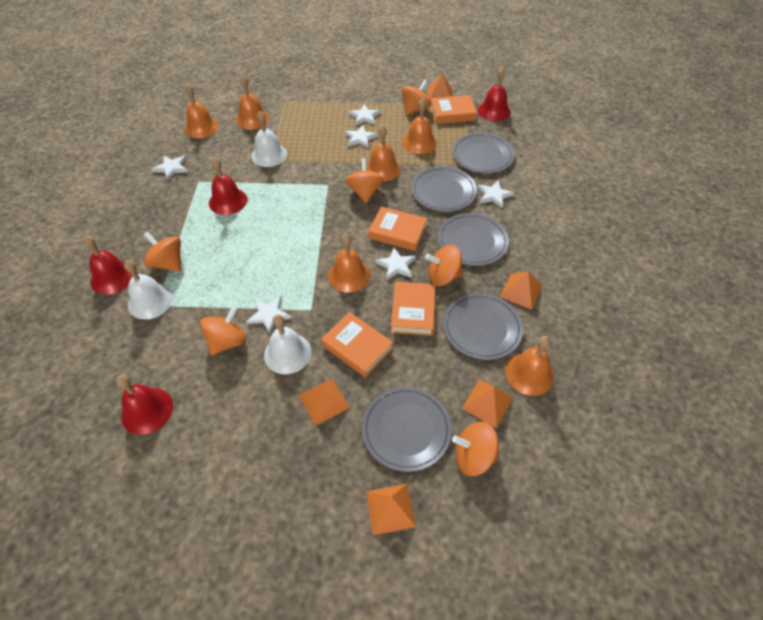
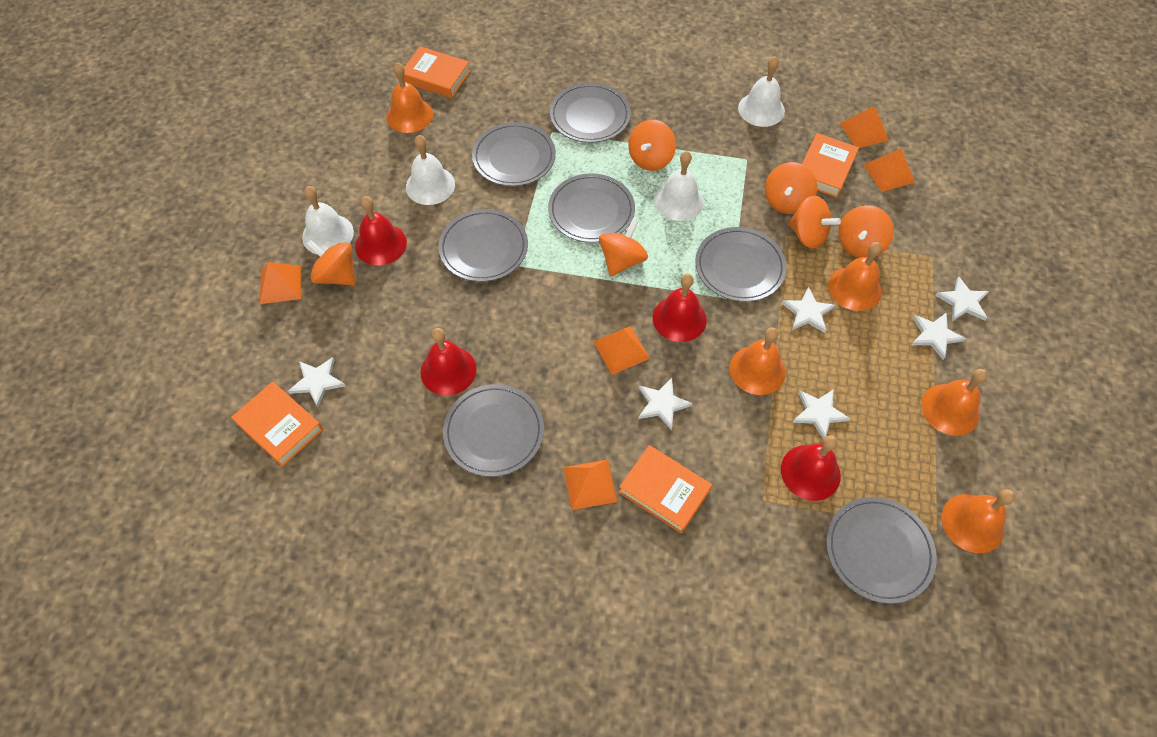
grey plate: [362,387,452,472] [411,166,477,212] [438,213,509,266] [443,293,523,360] [452,133,514,173] = 5 -> [439,209,528,282] [443,384,544,477] [472,122,556,186] [548,173,635,243] [550,83,631,143] [695,227,787,302] [826,497,937,604] = 7
orange bell: [185,83,219,138] [236,75,270,130] [328,234,370,293] [366,125,401,181] [402,98,437,154] [505,336,554,396] = 6 -> [386,62,433,133] [729,327,786,395] [828,242,882,311] [921,369,988,436] [942,489,1015,553] = 5
white bell: [124,260,173,320] [251,111,287,167] [264,315,311,374] = 3 -> [302,186,354,254] [406,135,455,205] [654,151,704,221] [738,56,785,127] = 4

